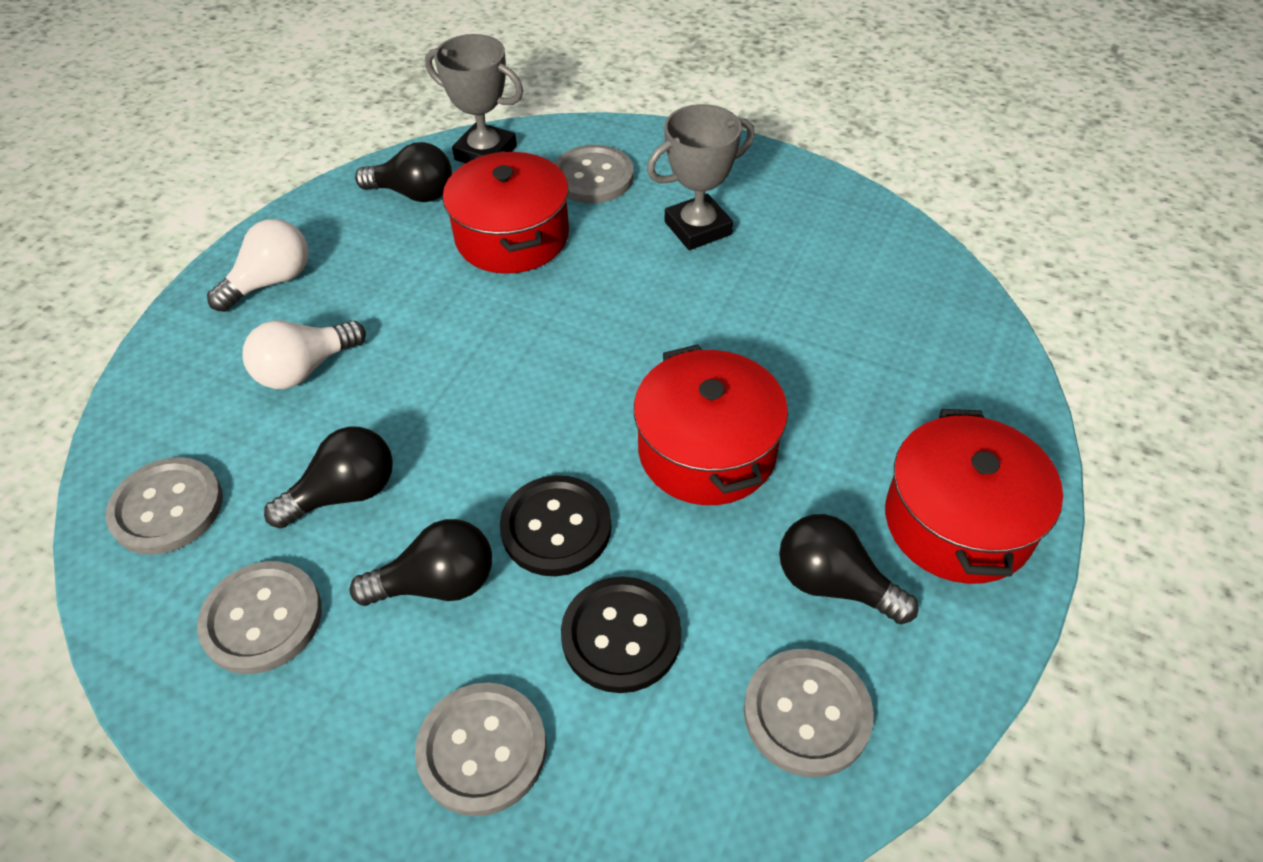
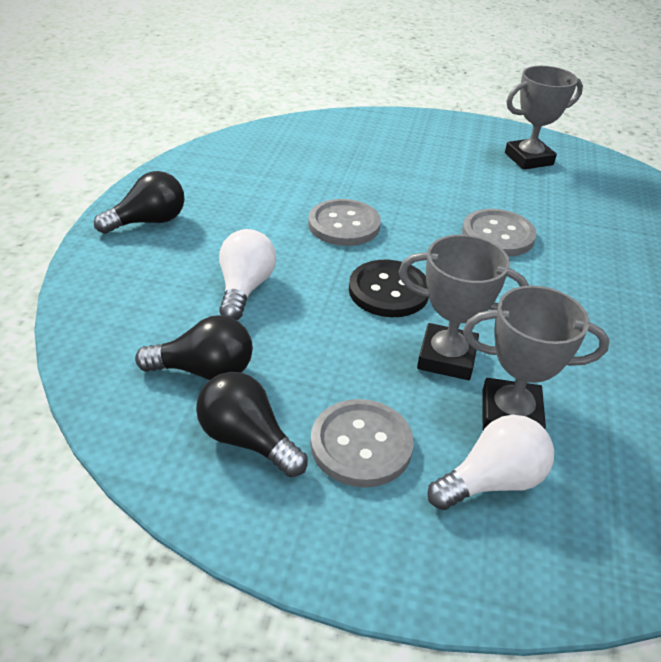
black button: [500,475,611,576] [561,576,682,693] = 2 -> [349,260,429,317] = 1
black light bulb: [264,427,393,528] [349,519,492,606] [355,142,452,202] [779,514,919,625] = 4 -> [94,171,185,234] [135,315,253,380] [196,372,308,477] = 3
grey button: [106,457,223,555] [197,561,322,674] [415,683,546,816] [554,145,634,203] [744,649,874,777] = 5 -> [308,199,381,246] [310,399,414,488] [462,209,537,257] = 3
grey trophy: [425,34,523,163] [647,104,755,250] = 2 -> [399,235,530,380] [463,285,610,430] [505,66,583,170] = 3
red pot: [443,151,569,274] [634,344,788,505] [885,409,1063,584] = 3 -> none = 0

